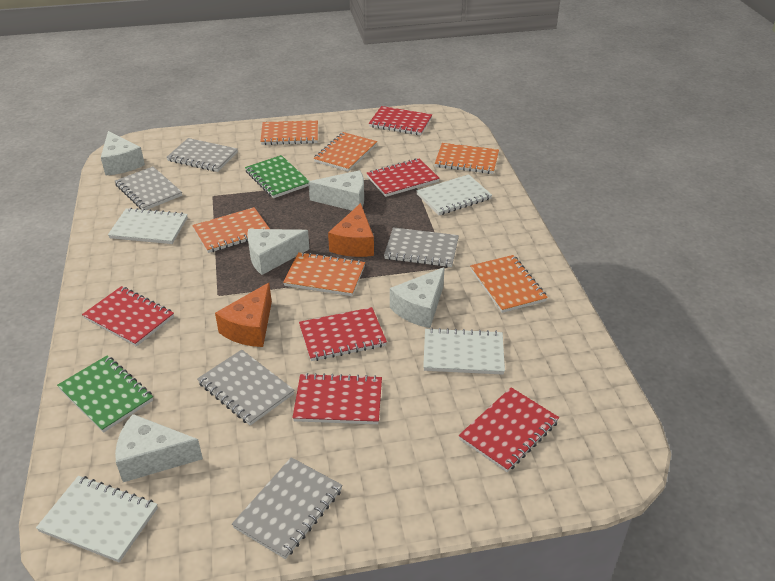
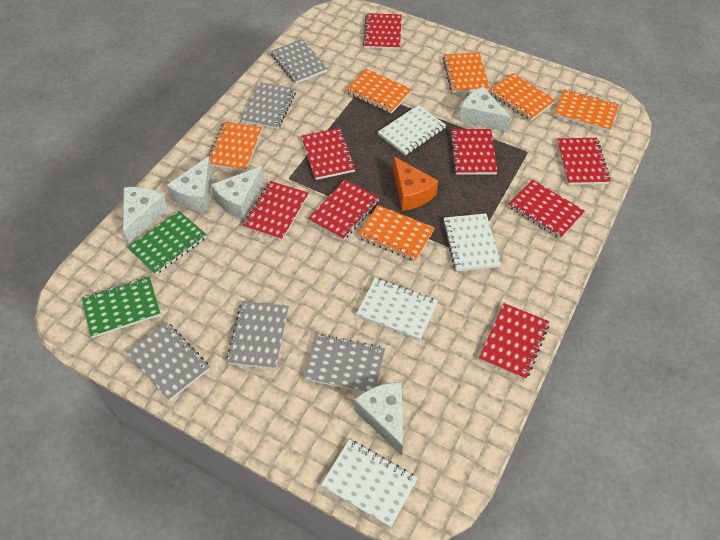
orange cheese: [215,283,272,347] [328,203,374,257] = 2 -> [393,157,438,211] = 1
red notebook: [82,286,174,347] [292,373,382,424] [299,307,387,361] [367,158,440,197] [369,106,432,135] [459,387,559,472] = 6 -> [243,181,309,241] [301,128,356,180] [308,180,379,240] [363,13,402,50] [450,129,498,175] [479,303,549,380] [508,180,585,239] [557,138,611,185] = 8

